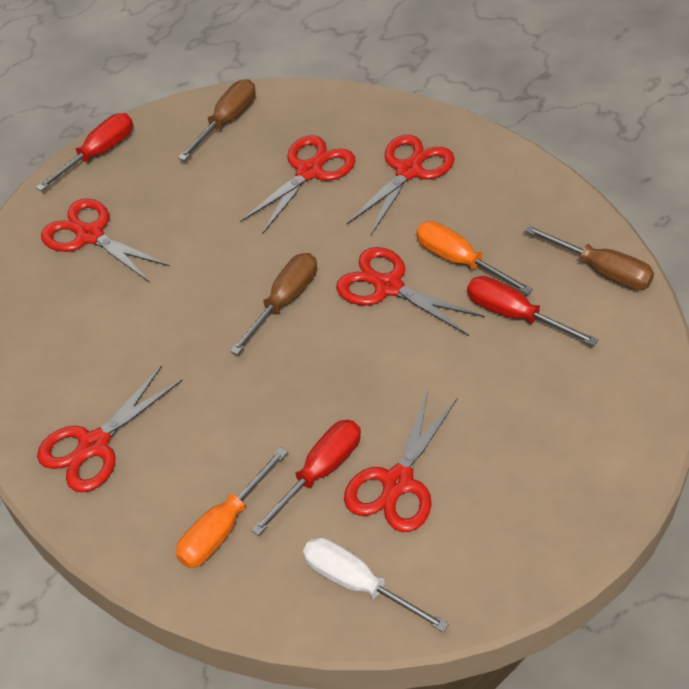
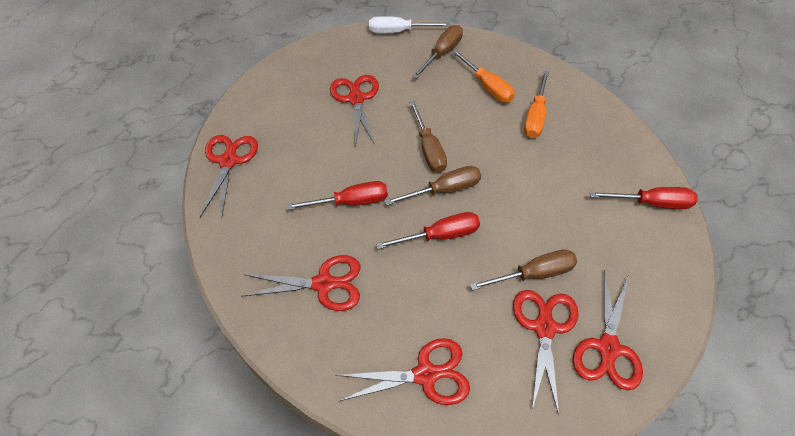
brown screwdriver: [178,79,256,161] [230,253,317,355] [524,225,654,290] = 3 -> [385,166,481,206] [409,101,447,173] [412,25,463,79] [470,249,577,291] = 4

